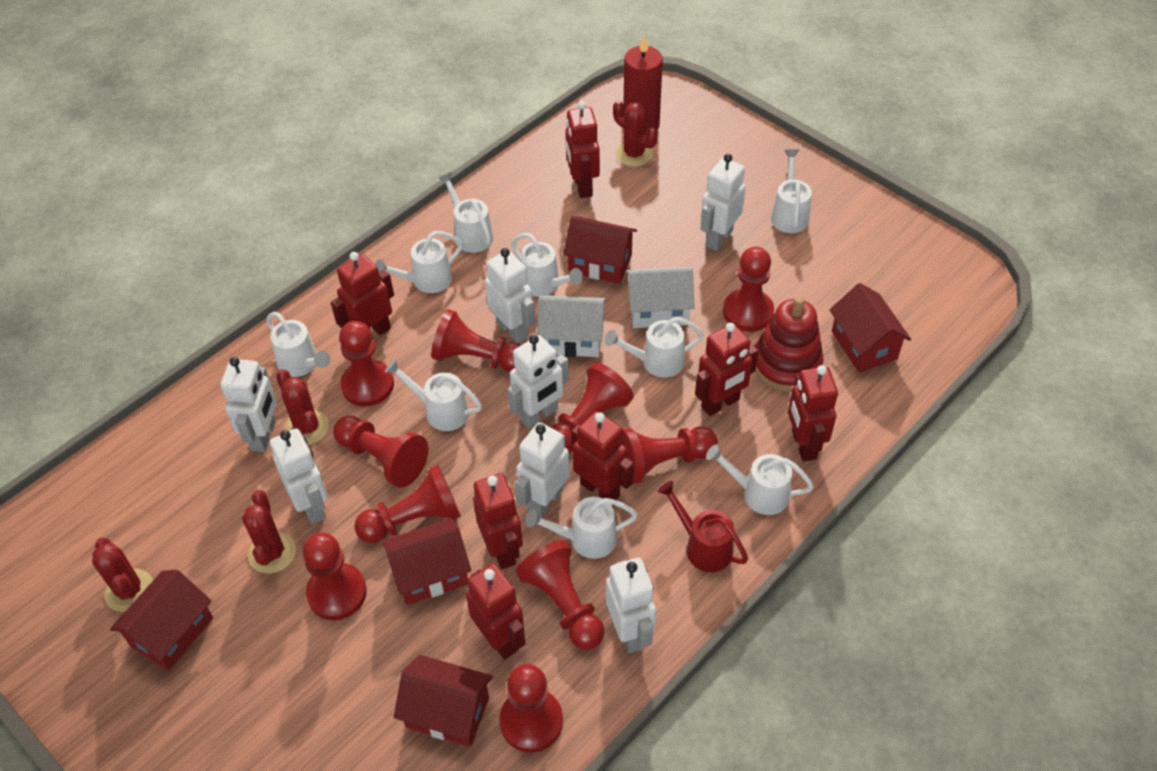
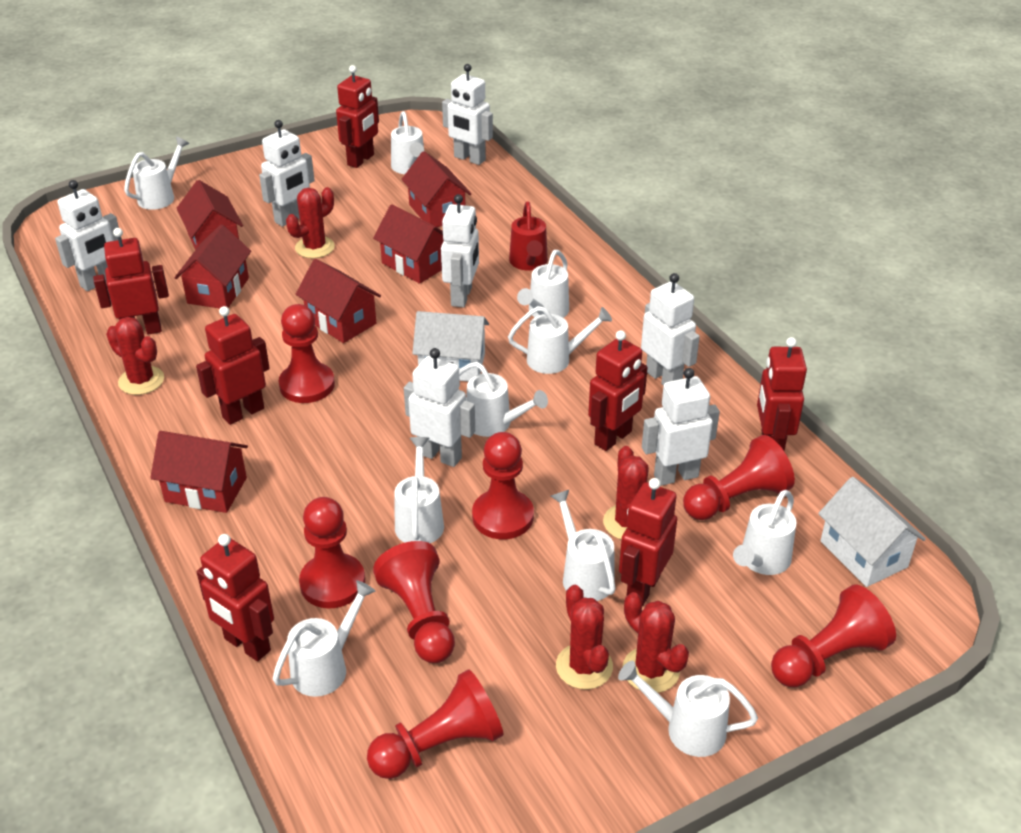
red cactus: [92,538,153,612] [242,490,296,574] [276,369,329,445] [613,100,658,167] = 4 -> [106,317,164,395] [286,187,335,258] [556,585,613,690] [603,446,649,540] [622,592,689,693] = 5
red candle: [624,35,663,132] = 1 -> none = 0
red house: [110,570,213,671] [382,518,471,605] [394,655,493,747] [563,216,637,284] [829,283,911,372] = 5 -> [150,431,248,513] [175,225,251,309] [177,180,243,250] [296,259,381,343] [373,204,444,284] [401,151,471,227] = 6
red pawn: [302,532,367,620] [333,415,428,488] [339,321,394,407] [354,465,461,543] [431,309,521,373] [499,664,563,753] [516,540,604,650] [551,362,634,453] [622,426,718,485] [723,247,774,332] = 10 -> [279,304,335,403] [299,497,365,608] [367,669,504,779] [373,541,455,663] [472,432,534,539] [683,435,795,520] [771,584,896,687] = 7
red stacking toy: [755,296,823,392] = 1 -> none = 0
white watering can: [266,312,330,377] [375,231,463,293] [385,359,482,431] [438,172,493,253] [511,233,583,297] [526,497,638,559] [605,317,704,378] [706,444,814,515] [771,149,812,233] = 9 -> [124,137,189,210] [273,580,376,697] [391,111,424,174] [395,437,444,543] [458,362,548,437] [508,306,612,374] [517,250,569,318] [551,490,615,601] [618,661,758,757] [733,490,797,575] = 10

